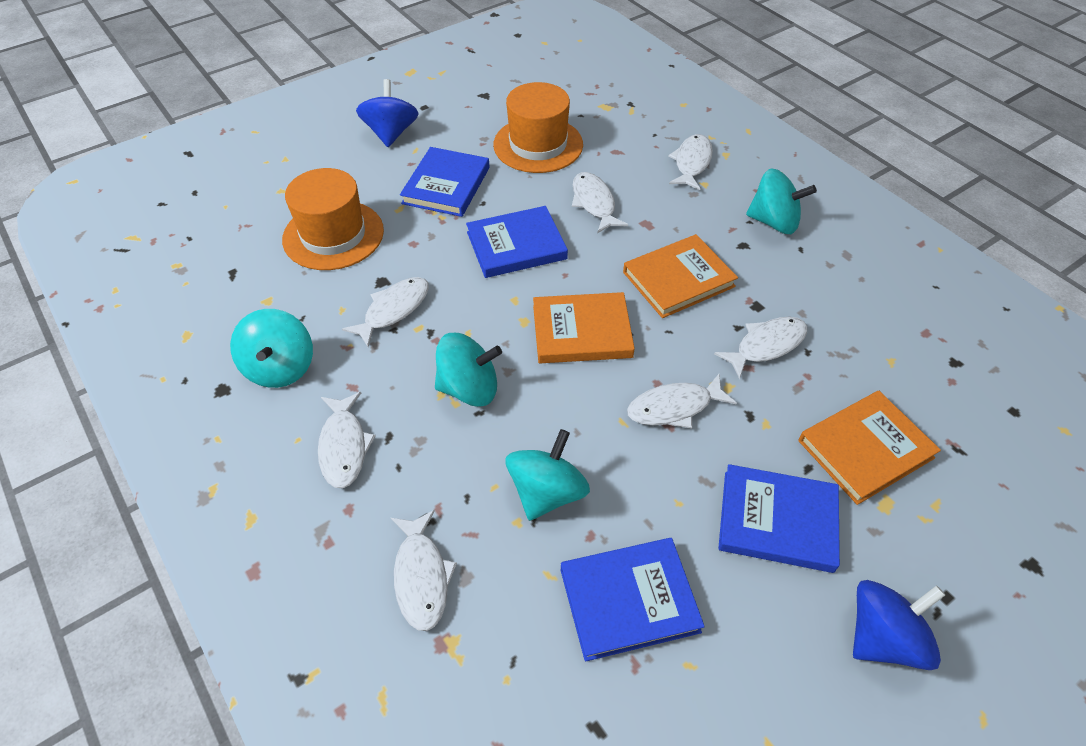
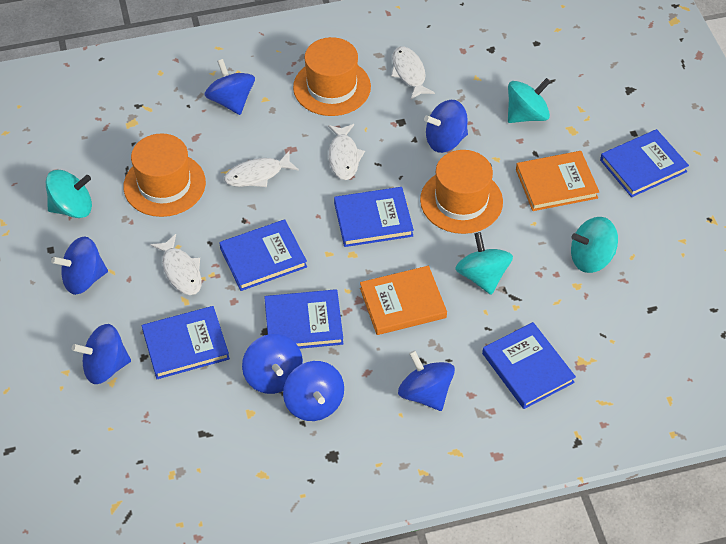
blue book: [400,147,489,217] [466,206,568,278] [561,538,705,661] [718,464,840,573] = 4 -> [142,306,230,379] [219,219,307,291] [264,289,343,349] [334,187,414,247] [482,322,576,409] [600,129,689,197] = 6
blue spinning top: [356,79,418,147] [853,580,945,670] = 2 -> [51,236,108,295] [72,324,131,384] [204,59,255,115] [242,334,303,394] [283,361,344,421] [398,350,455,411] [424,100,468,153] = 7
orange book: [533,292,635,363] [623,234,738,318] [798,391,941,505] = 3 -> [360,266,447,335] [516,151,599,211] = 2
orange hat: [282,168,384,270] [493,82,583,173] = 2 -> [123,133,206,217] [293,37,371,116] [420,150,503,234] = 3
white fish: [318,392,376,488] [342,277,429,347] [391,510,457,631] [572,172,628,233] [627,374,737,428] [668,134,713,190] [714,316,807,379] = 7 -> [150,234,202,295] [224,151,299,187] [328,124,365,180] [391,47,435,100] = 4

